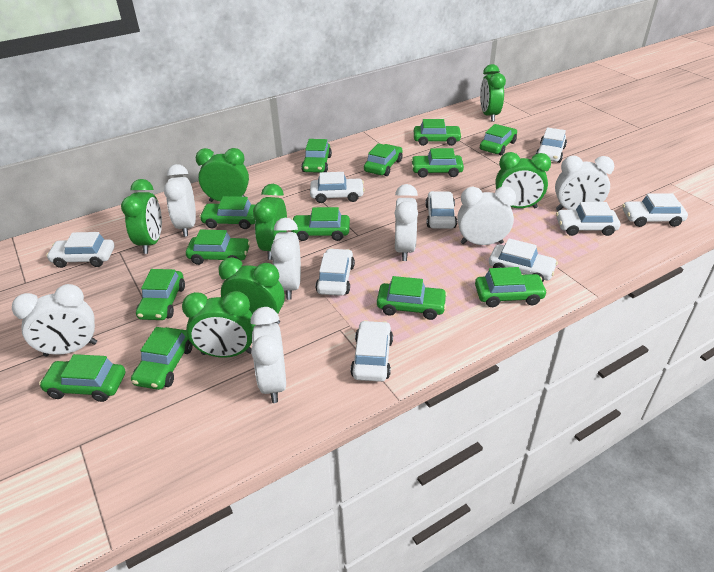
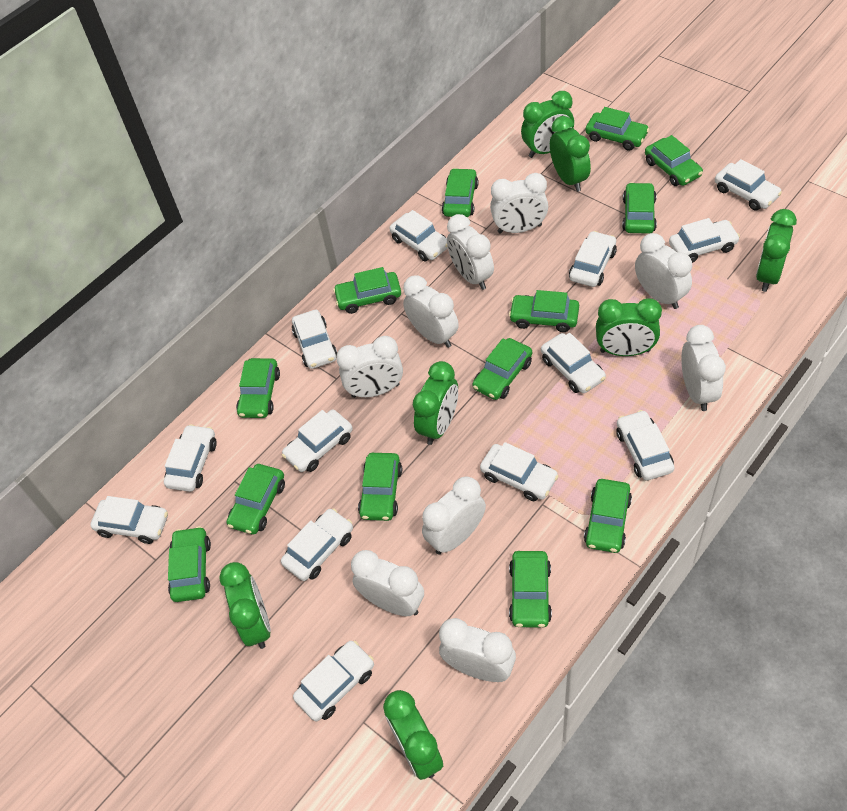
white car: [46,232,115,268] [310,172,365,203] [315,248,355,296] [350,320,393,382] [425,191,457,229] [489,238,558,282] [536,127,567,163] [556,202,620,236] [622,193,688,227] = 9 -> [90,496,168,544] [164,424,217,492] [281,508,353,581] [282,410,353,472] [292,310,337,369] [293,641,374,721] [390,210,448,262] [480,442,559,501] [541,333,606,393] [569,231,617,287] [616,410,674,480] [669,218,740,263] [715,159,782,211] = 13
white clock: [12,284,97,356] [164,164,196,237] [250,307,286,403] [271,218,301,300] [395,184,418,261] [457,186,516,245] [555,155,614,211] = 7 -> [336,336,403,398] [351,550,424,616] [403,275,459,348] [422,476,486,555] [439,618,516,682] [447,214,494,290] [490,173,548,234] [635,233,692,309] [681,325,726,411] = 9

